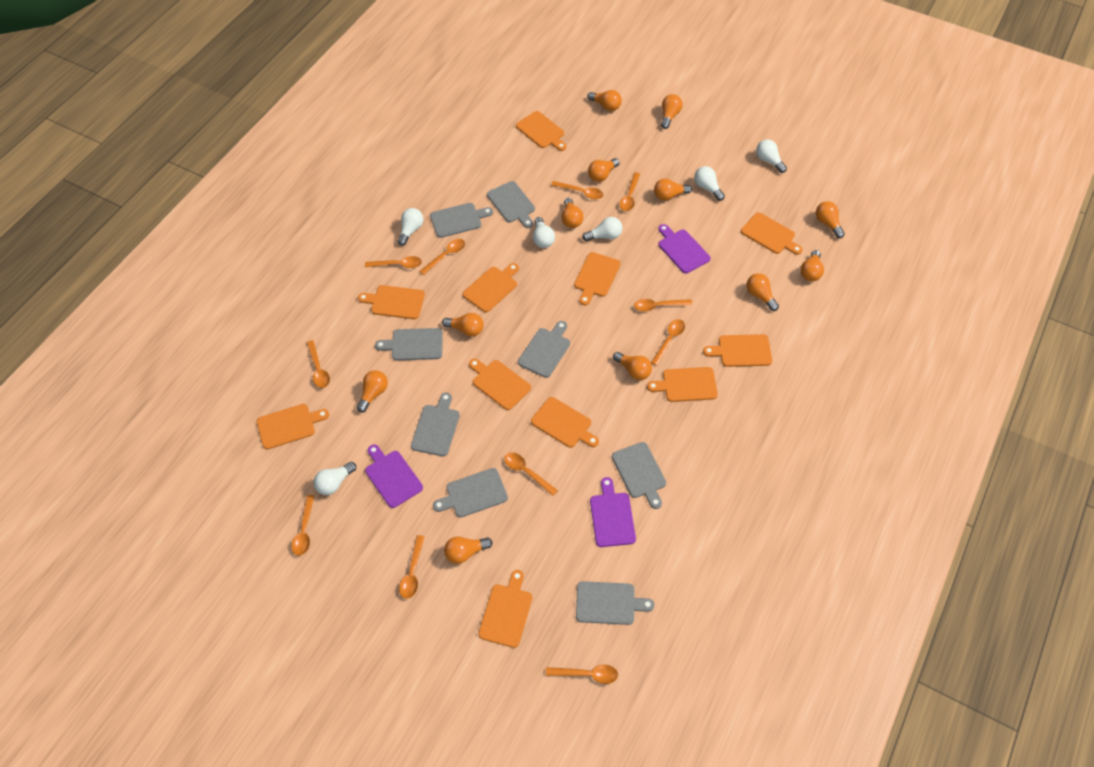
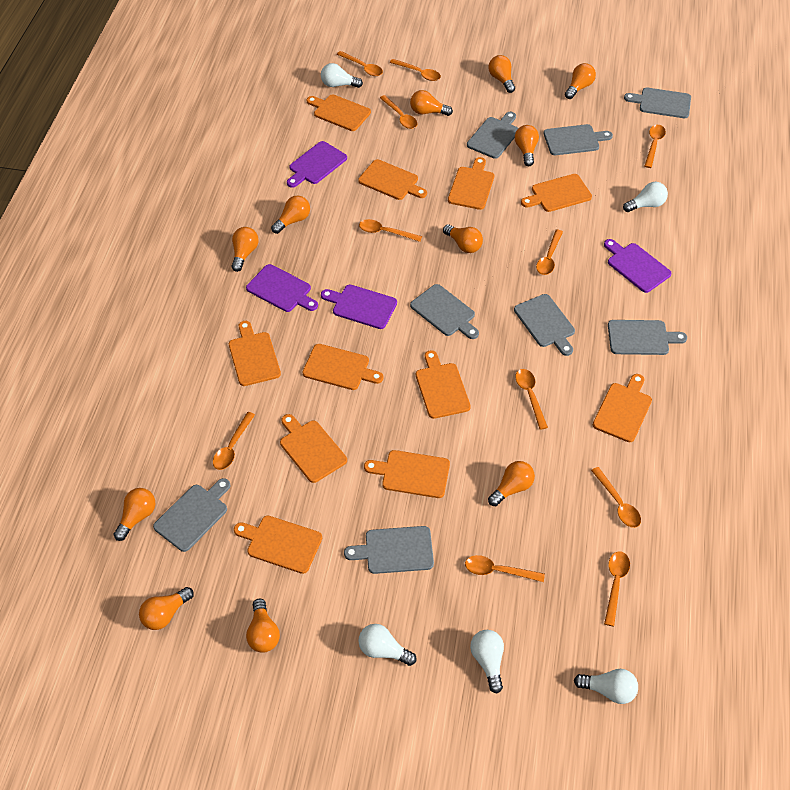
orange light bulb: [357,370,388,413] [442,313,483,337] [444,537,492,564] [561,198,584,228] [587,90,622,111] [588,158,620,182] [613,352,652,380] [654,179,692,201] [661,94,683,129] [746,273,779,311] [800,250,824,281] [816,201,845,238] = 12 -> [113,488,155,541] [139,587,194,630] [232,227,259,272] [246,599,280,653] [271,195,310,234] [410,90,453,116] [443,225,483,253] [488,55,515,93] [488,461,535,506] [515,125,539,166] [565,63,596,99] = 11
purple cutting board: [365,445,423,508] [590,477,636,547] [658,224,711,273] = 3 -> [246,264,318,312] [287,141,347,188] [321,285,397,329] [604,239,671,293] = 4
white light bulb: [313,462,356,495] [397,208,423,246] [533,217,555,248] [582,217,622,241] [694,166,725,201] [756,139,787,173] = 6 -> [321,63,363,88] [359,624,416,666] [470,630,504,694] [574,669,638,704] [623,182,668,212] = 5

